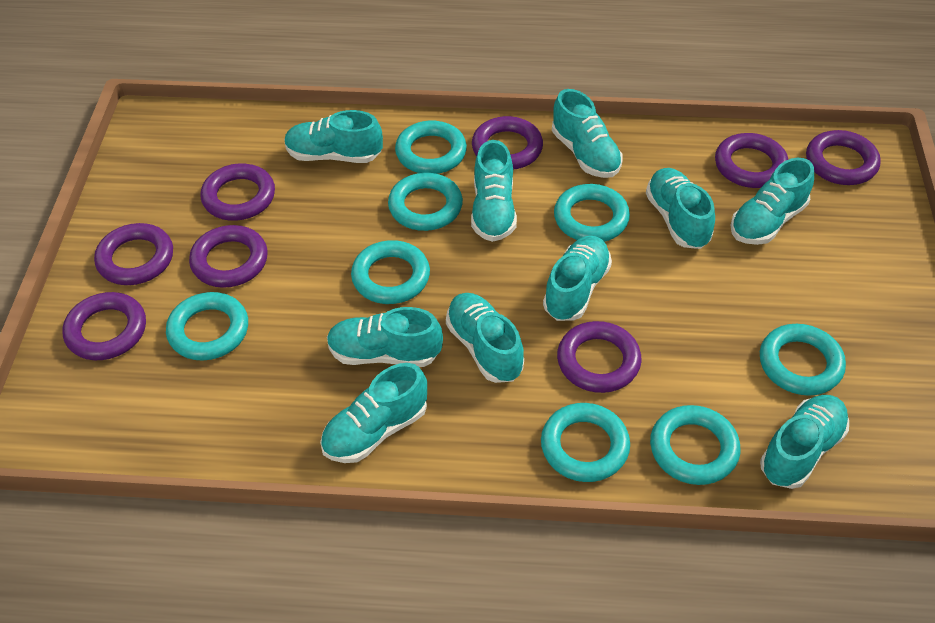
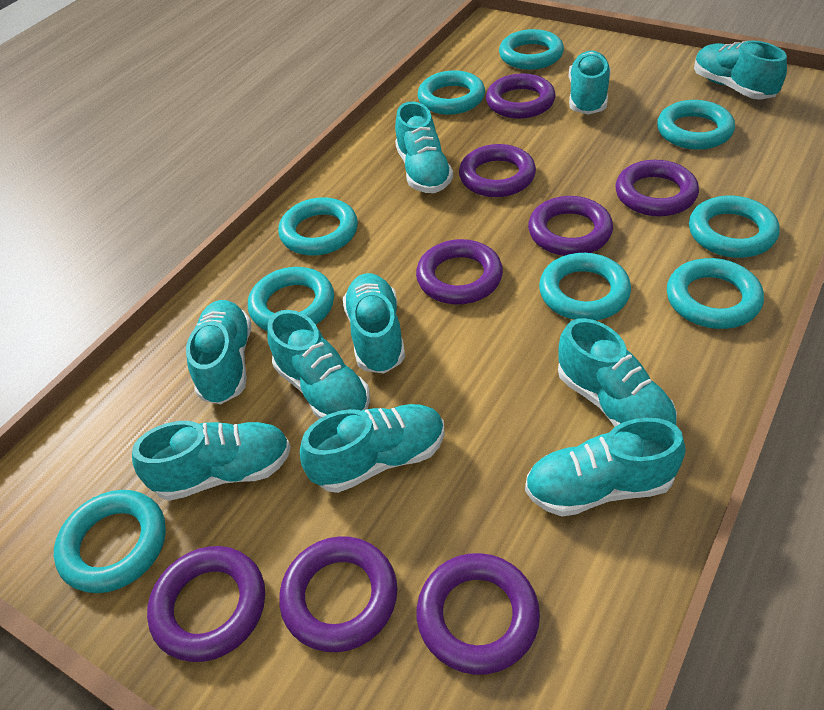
turquoise ring: [166,292,248,361] [351,240,430,304] [388,173,463,231] [395,120,467,174] [541,403,630,482] [554,184,630,242] [650,405,740,485] [760,324,846,396] = 8 -> [54,490,166,593] [248,267,334,331] [278,197,358,256] [418,70,485,115] [499,29,564,70] [539,253,631,321] [657,100,735,150] [667,258,764,329] [689,196,779,258] = 9

